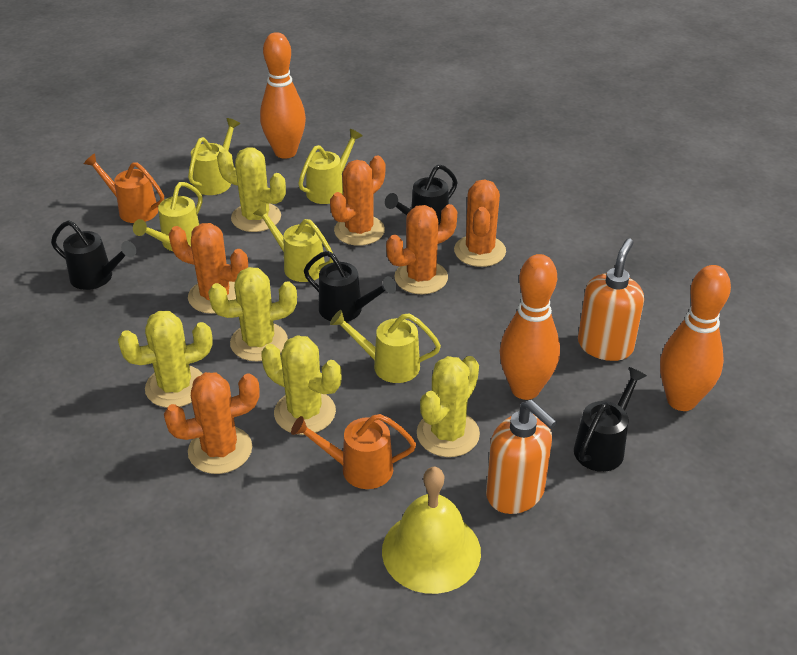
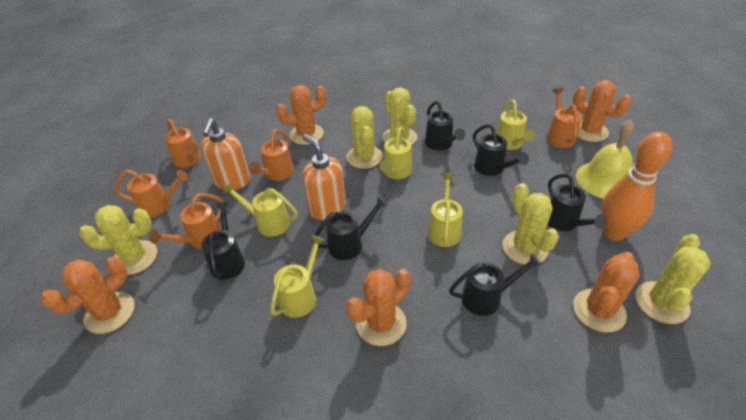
black watering can: [51,220,136,290] [304,251,396,322] [385,164,458,225] [574,367,647,472] = 4 -> [201,202,245,280] [312,196,388,260] [425,101,465,151] [449,253,542,316] [473,124,529,176] [548,174,607,231] = 6
orange bowling pin: [260,32,306,159] [500,254,560,400] [660,265,731,411] = 3 -> [601,132,673,241] = 1
orange watering can: [84,153,164,223] [291,414,416,489] = 2 -> [115,170,188,217] [149,193,224,249] [165,119,201,168] [249,129,294,181] [547,88,582,148] = 5

